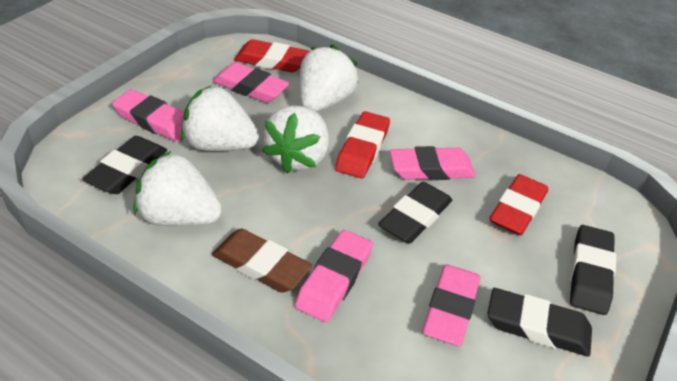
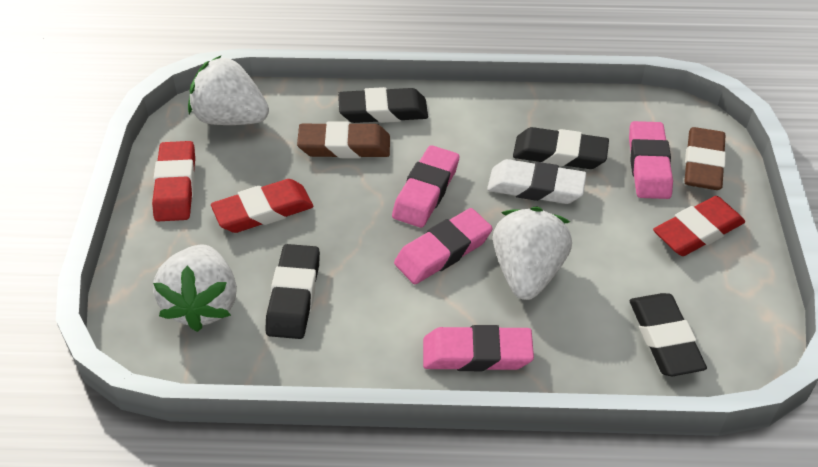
brown eraser: [212,229,312,293] = 1 -> [297,122,390,158] [684,127,726,190] = 2
pink eraser: [112,89,184,142] [213,62,290,103] [295,230,373,322] [389,146,476,180] [422,264,480,346] = 5 -> [392,145,459,228] [394,208,493,284] [423,325,534,371] [629,121,673,199] = 4
white eraser: none = 0 -> [487,159,586,204] = 1
white strawberry: [133,151,222,226] [181,85,259,151] [262,105,329,174] [299,44,358,112] = 4 -> [153,244,237,332] [188,55,269,125] [493,207,572,300] = 3

